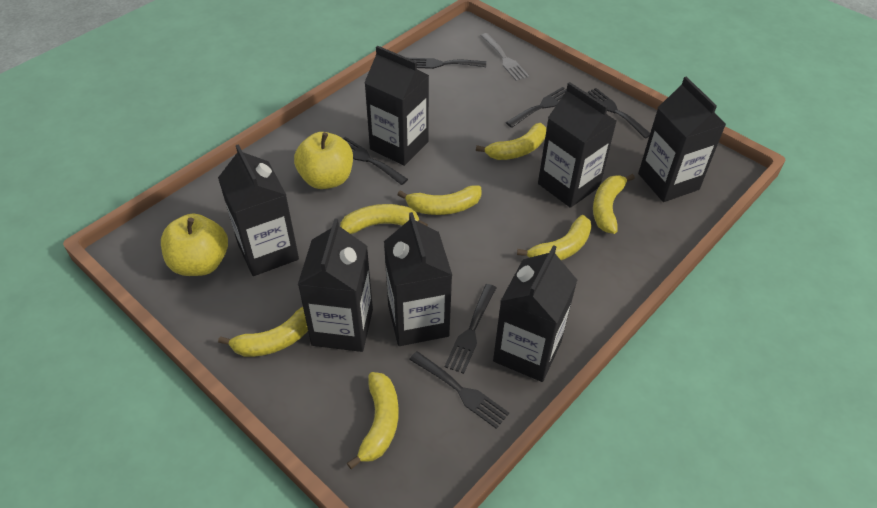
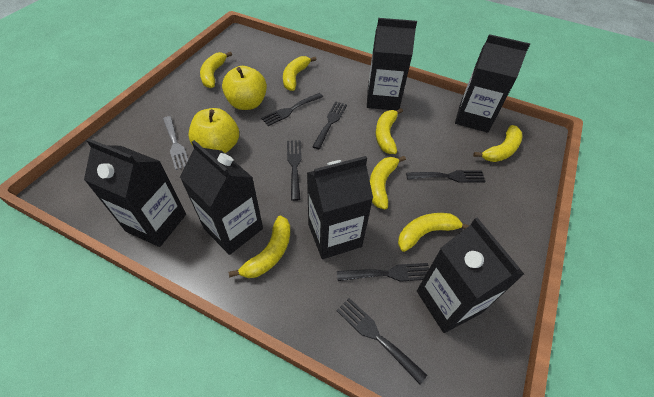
black carton: [218,144,299,276] [298,218,373,352] [364,46,429,166] [384,212,452,346] [493,245,577,382] [538,82,616,208] [638,77,726,202] = 7 -> [84,138,186,247] [180,140,263,255] [307,156,373,259] [367,18,417,111] [417,218,524,333] [455,34,530,133] = 6

